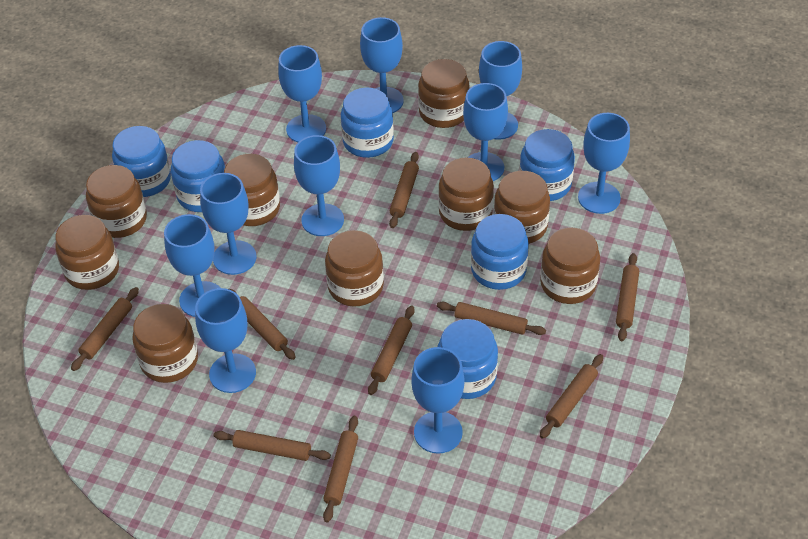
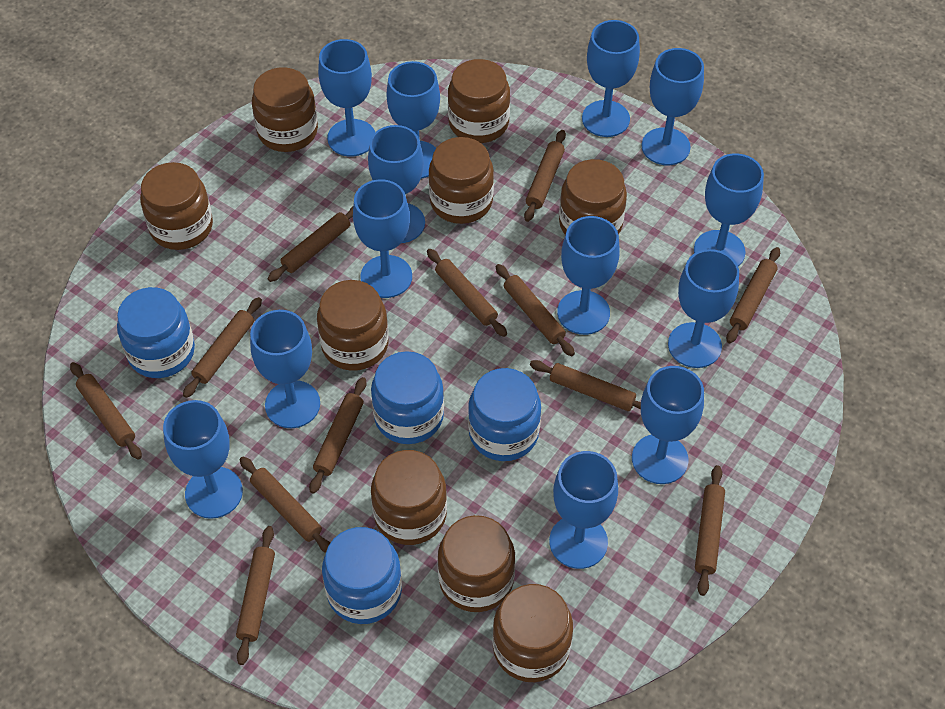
blue goblet: [164,214,220,317] [195,288,256,393] [200,173,256,275] [278,45,326,142] [294,135,344,236] [360,17,404,113] [411,347,465,454] [463,83,508,181] [479,41,522,140] [578,113,630,214] = 10 -> [163,400,243,519] [250,310,320,428] [318,39,375,157] [353,179,412,298] [368,125,425,243] [386,61,440,179] [549,451,618,569] [557,216,620,335] [582,20,640,137] [632,366,704,484] [642,48,704,165] [668,249,739,368] [694,153,764,267] = 13
blue jar: [112,126,171,197] [171,140,225,212] [341,88,394,158] [437,319,498,399] [471,214,529,290] [519,129,575,201] = 6 -> [117,287,195,378] [322,527,402,624] [371,351,444,444] [468,368,541,461] = 4
brown rolling pin: [71,287,139,371] [213,430,331,461] [229,289,296,360] [323,416,358,523] [368,306,415,395] [389,152,419,228] [437,302,546,335] [540,354,603,439] [616,253,639,341] = 9 -> [70,362,142,460] [183,297,262,398] [236,526,275,665] [240,457,330,553] [268,207,353,282] [309,377,367,494] [427,249,507,337] [496,264,575,356] [524,130,566,222] [530,360,641,411] [695,465,725,596] [726,247,780,344] = 12

